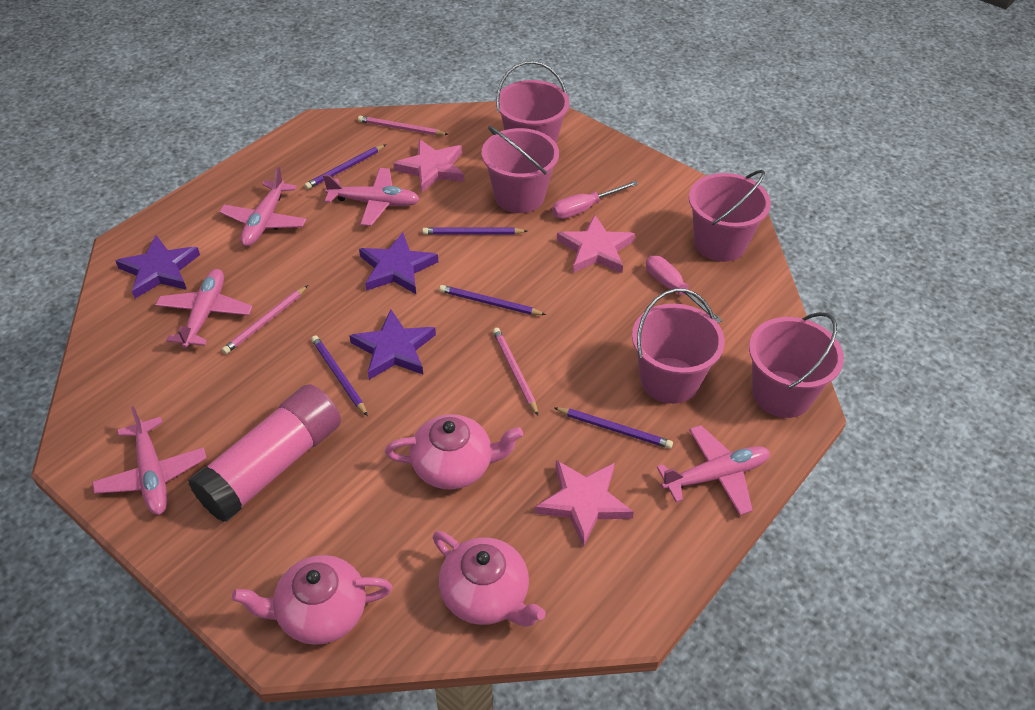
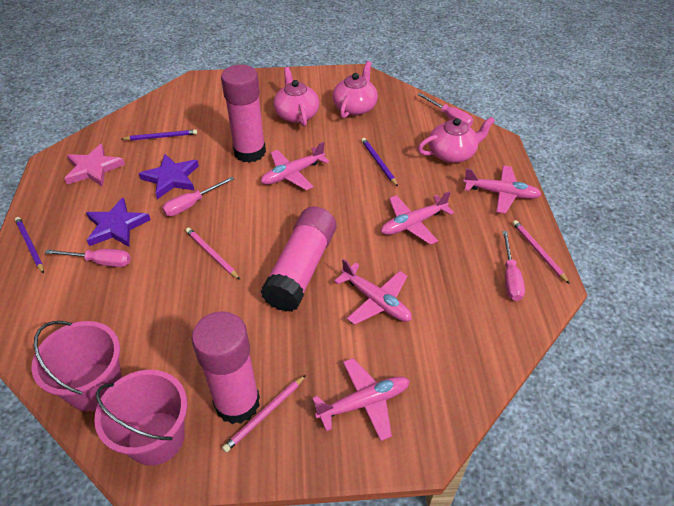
pink bucket: [482,126,559,213] [496,61,570,143] [632,289,725,404] [689,170,771,262] [749,312,844,418] = 5 -> [31,321,122,411] [94,370,187,466] = 2
pink glue stick: [188,384,341,522] = 1 -> [192,312,260,424] [221,64,266,163] [260,207,336,312] = 3
pink screwdriver: [552,181,638,219] [646,256,722,323] = 2 -> [45,249,131,267] [162,177,234,216] [417,93,473,127] [502,231,525,301] = 4
pink star: [393,139,464,193] [535,460,634,547] [557,215,635,273] = 3 -> [64,144,125,187] = 1
purple pencil: [304,144,386,189] [311,335,368,416] [422,227,527,235] [439,285,546,315] [554,407,673,449] = 5 -> [15,217,44,274] [122,129,197,141] [361,138,398,187] = 3
purple star: [116,235,200,298] [349,310,436,380] [359,233,438,294] = 3 -> [86,198,151,247] [139,154,199,199] = 2

